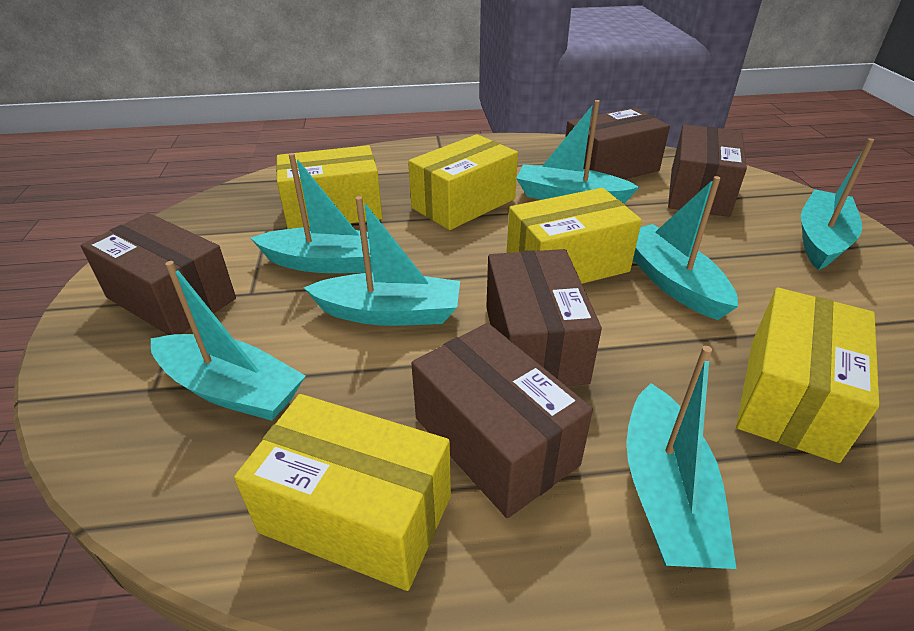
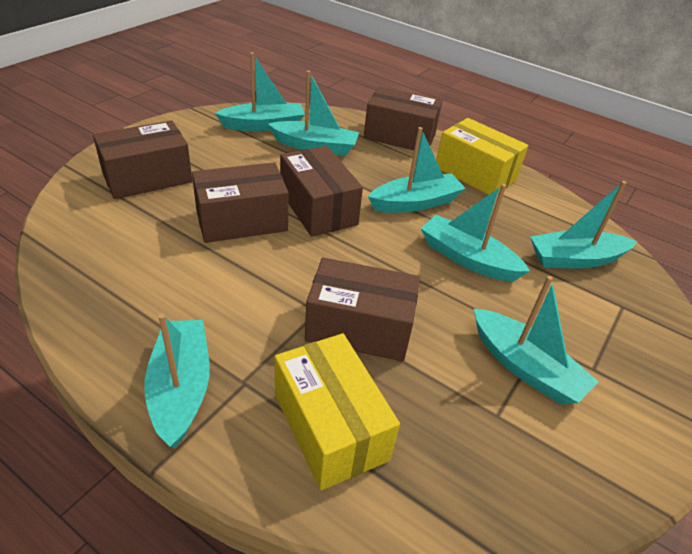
yellow box: [234,394,451,591] [276,145,383,229] [408,134,518,230] [507,188,642,284] [736,288,879,463] = 5 -> [275,333,400,490] [436,118,528,195] = 2

